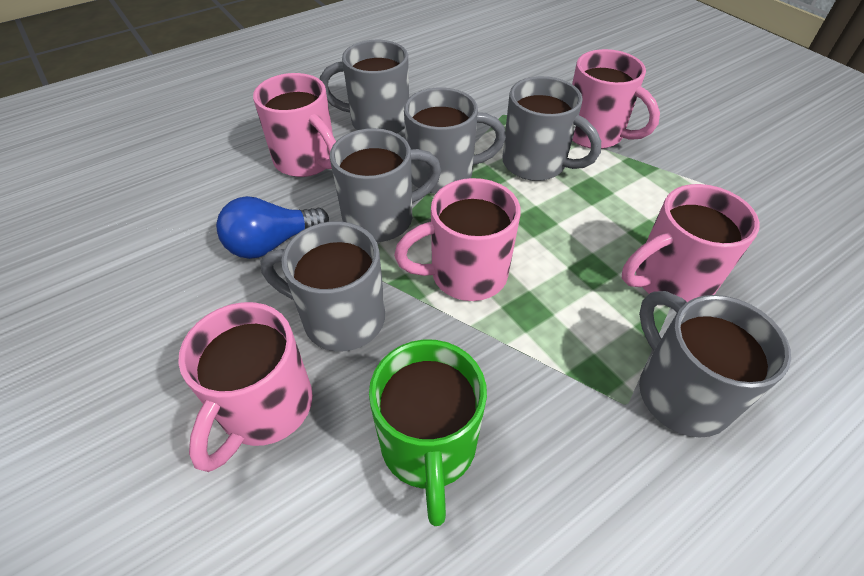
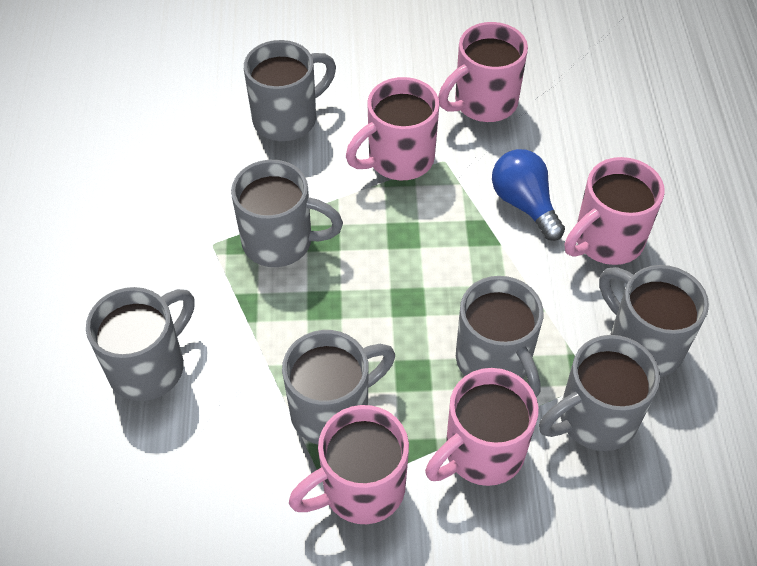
green mug: [369,339,487,526] = 1 -> none = 0
grey mug: [260,221,385,352] [320,40,409,133] [330,128,441,242] [404,87,506,194] [502,76,601,181] [639,291,791,438] = 6 -> [86,287,195,401] [231,160,343,267] [244,40,336,141] [282,330,395,444] [456,276,544,397] [539,335,660,451] [599,265,709,377] = 7

